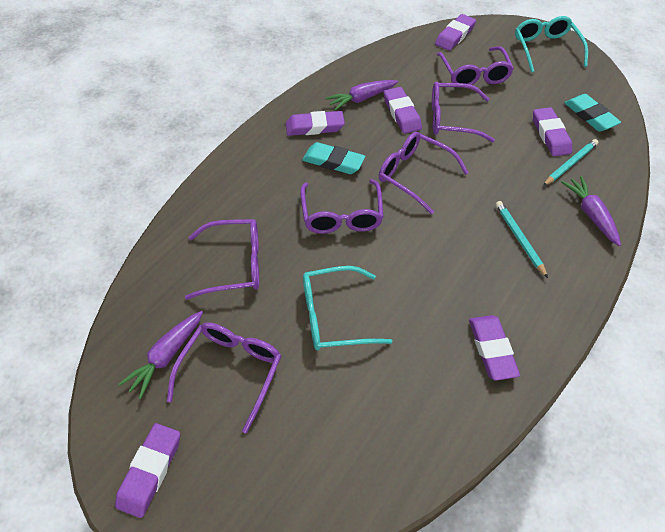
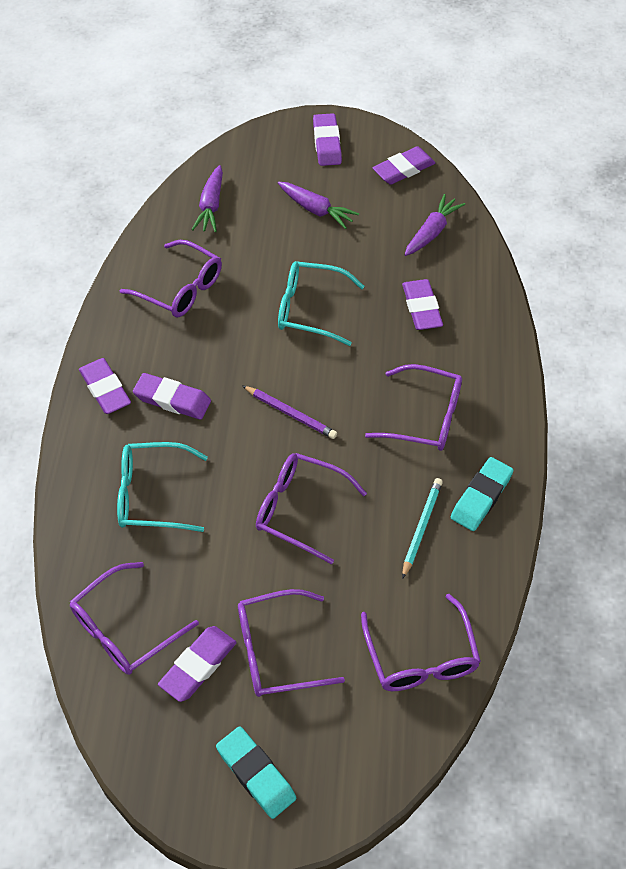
purple pencil: none = 0 -> [242,385,337,439] = 1
turquoise pencil: [496,201,548,278] [543,139,598,186] = 2 -> [402,478,443,579] = 1

